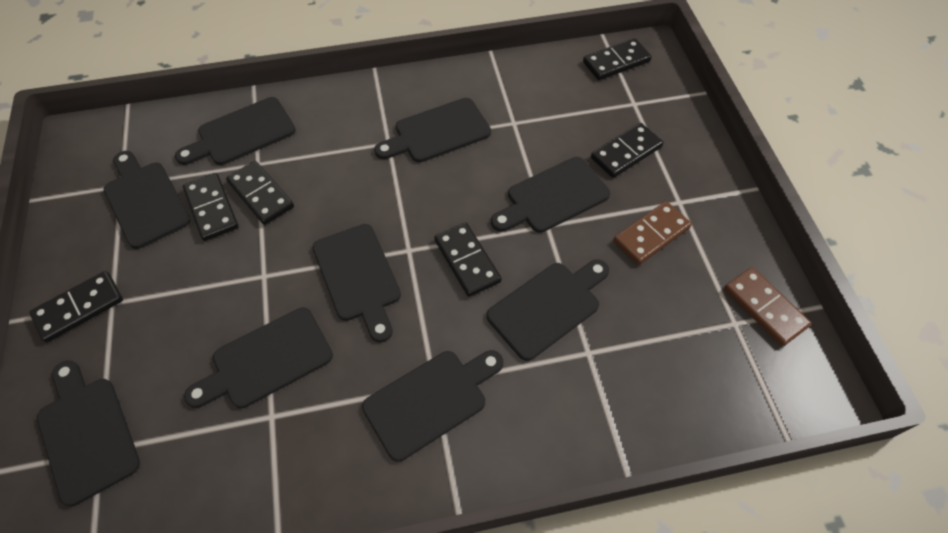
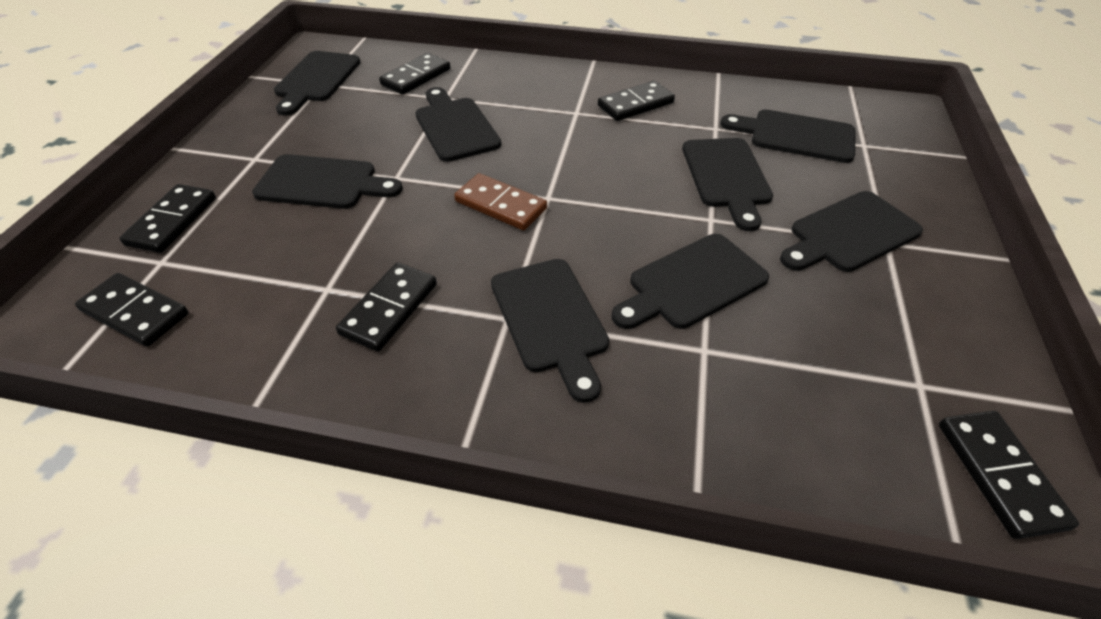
black cutting board: [37,360,140,506] [104,151,191,249] [175,97,296,165] [184,307,333,408] [312,224,401,343] [362,350,503,462] [374,98,491,162] [487,259,609,361] [491,157,610,233] = 9 -> [252,154,403,209] [274,51,360,116] [415,87,501,162] [491,259,609,403] [612,234,769,329] [682,138,773,231] [720,110,856,163] [780,191,923,272] = 8
brown domino: [613,201,692,265] [724,267,812,346] = 2 -> [454,173,547,231] = 1

